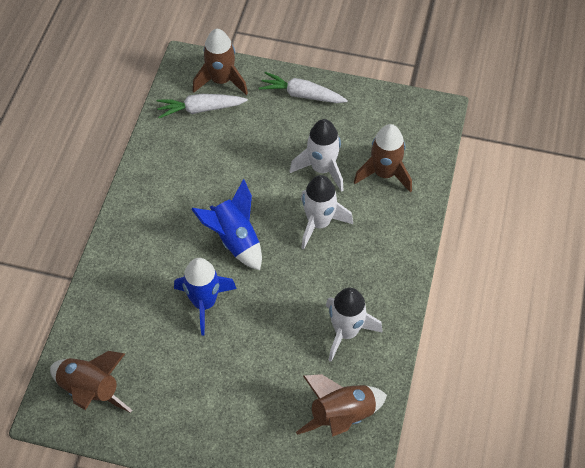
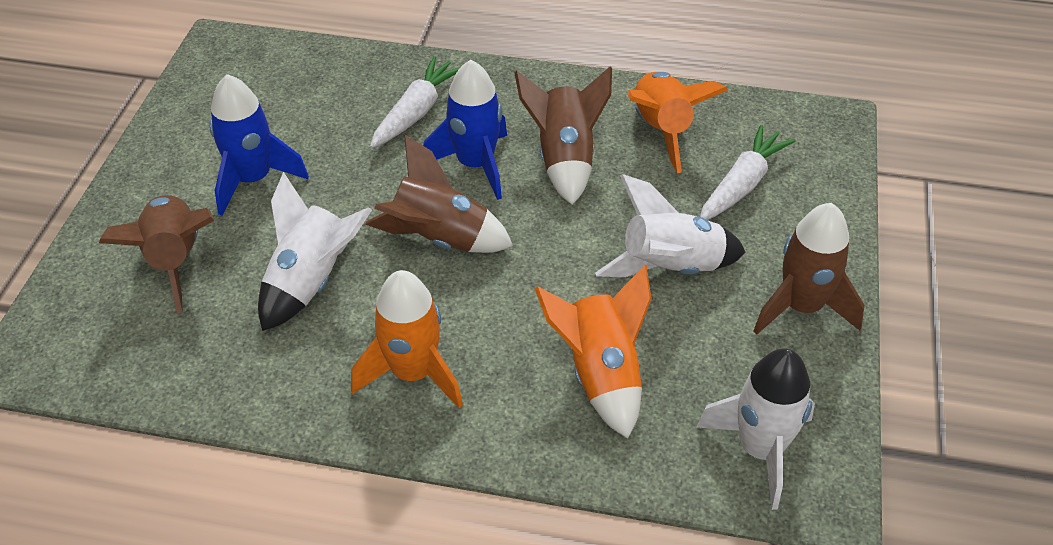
orange rocket: none = 0 -> [351,270,463,408] [534,265,651,439] [627,72,728,173] = 3

